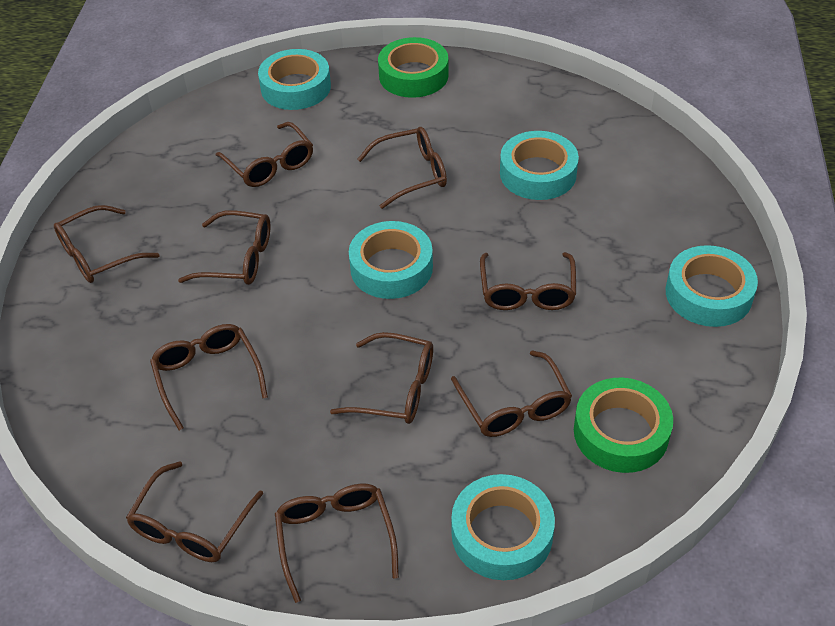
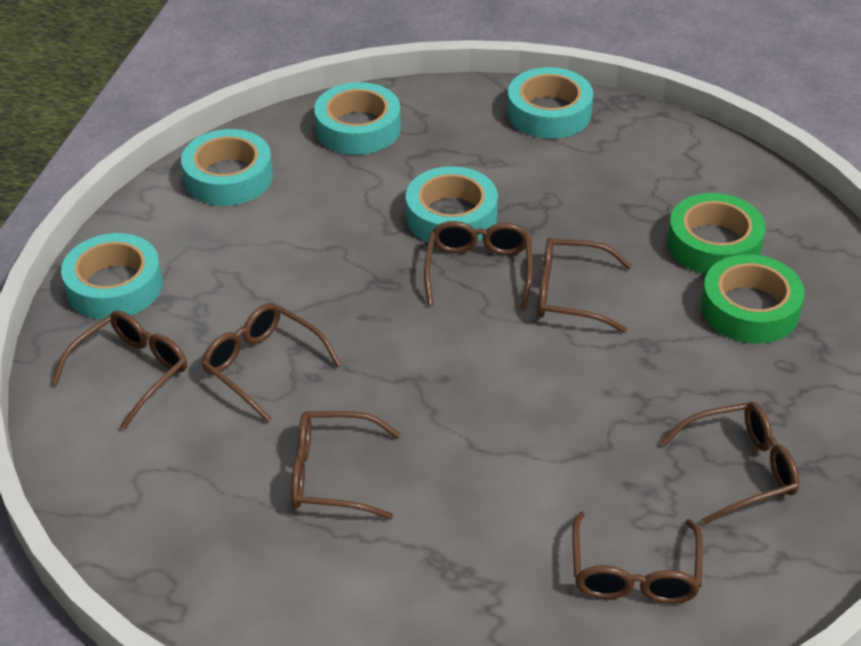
brown glasses: [54,205,159,283] [126,461,263,562] [150,324,268,430] [178,210,270,285] [216,122,313,187] [275,484,399,603] [330,332,433,424] [358,127,447,209] [451,350,572,437] [480,252,576,310] = 10 -> [51,310,187,430] [202,303,341,422] [291,411,401,519] [424,221,533,309] [538,237,632,333] [572,512,703,604] [660,402,800,524] = 7

